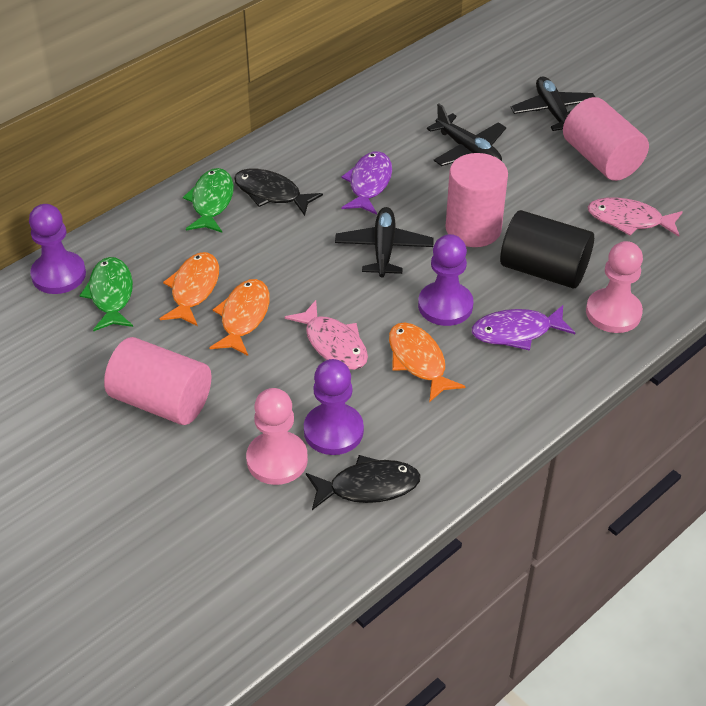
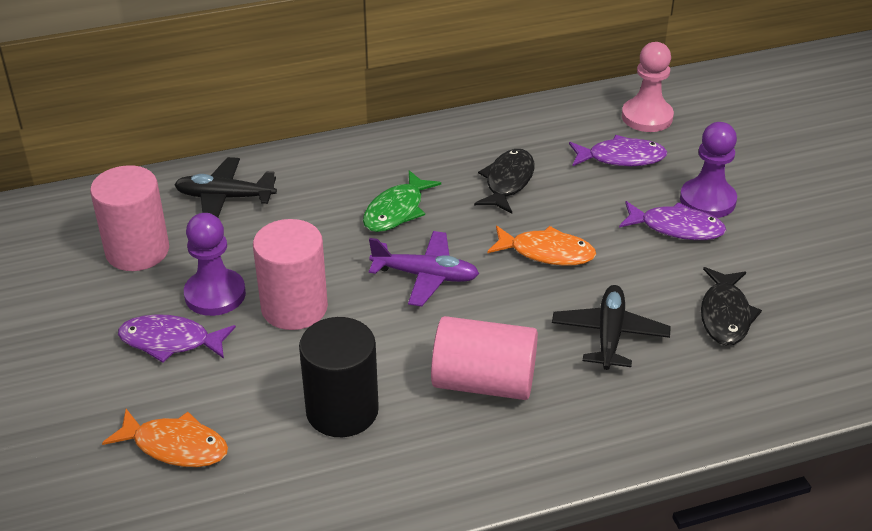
black plane: [335,207,434,277] [427,103,506,166] [510,77,595,131] = 3 -> [174,157,277,217] [552,285,671,370] = 2
green fish: [79,257,133,331] [183,168,234,233] = 2 -> [363,170,441,232] = 1
orange fish: [160,252,219,326] [209,279,270,356] [389,322,466,402] = 3 -> [102,409,228,467] [487,226,596,266] = 2
pink fish: [285,300,368,370] [588,197,683,237] = 2 -> none = 0
pink pawn: [246,388,308,485] [586,241,643,333] = 2 -> [622,42,674,132] = 1
purple fish: [341,151,392,215] [472,305,575,351] = 2 -> [118,314,236,363] [569,135,667,166] [619,201,726,240] = 3
purple pawn: [29,204,86,294] [304,359,364,455] [418,234,473,326] = 3 -> [184,213,246,316] [680,122,737,218] = 2
purple plane: none = 0 -> [369,231,479,307] = 1

